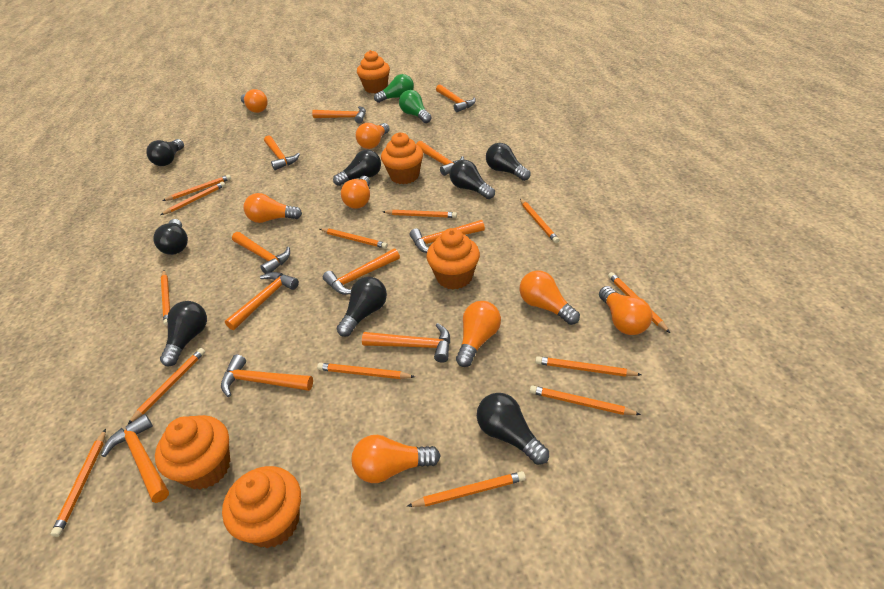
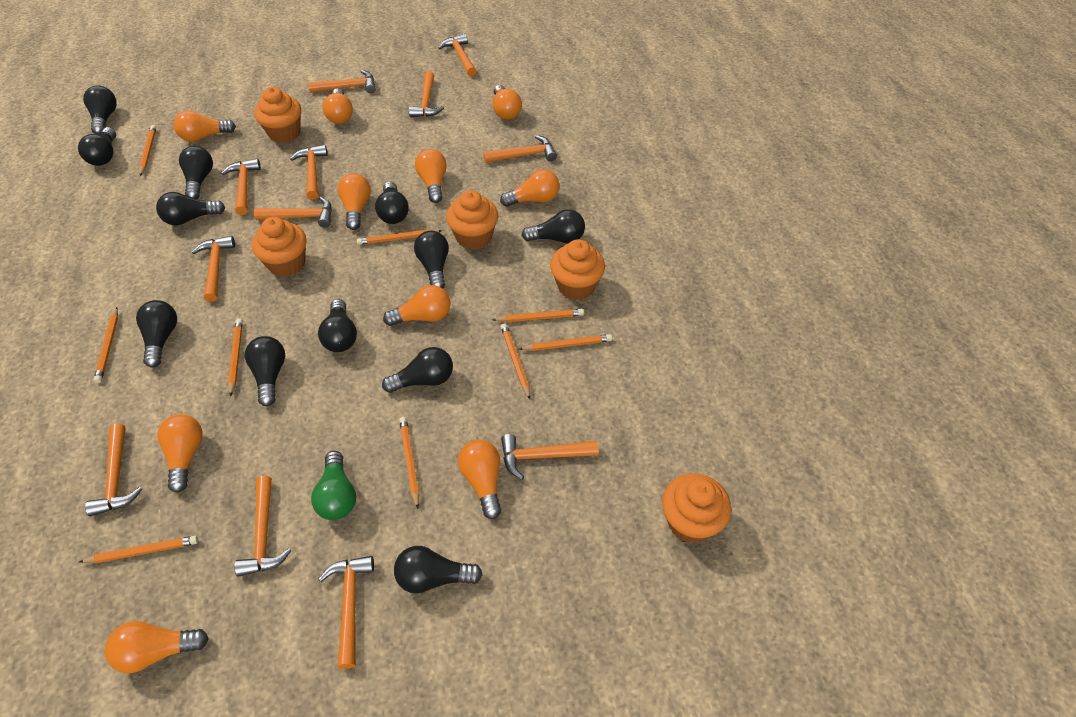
black light bulb: [146,139,184,166] [153,219,188,255] [160,301,207,366] [333,150,381,186] [337,277,387,337] [450,160,495,199] [477,393,549,465] [486,143,531,181] = 8 -> [78,127,116,166] [83,86,117,134] [136,300,177,367] [156,192,225,225] [179,146,213,199] [245,336,285,406] [318,299,357,352] [375,181,409,224] [382,347,453,393] [394,546,483,593] [414,231,449,289] [521,209,585,243] = 12
green light bulb: [374,74,414,103] [399,90,432,123] = 2 -> [311,451,356,520] = 1
orange hammer: [101,414,169,503] [221,355,313,397] [225,272,299,330] [232,232,290,274] [264,135,300,170] [312,106,366,124] [323,248,400,295] [362,323,450,363] [410,220,485,253] [416,141,464,176] [436,84,476,112] = 11 -> [85,423,142,516] [192,236,235,302] [221,159,261,215] [234,476,292,577] [254,197,332,228] [290,145,328,200] [308,70,376,93] [318,556,374,669] [409,71,444,117] [439,34,476,77] [483,135,557,163] [501,434,599,480] = 12
orange light bulb: [241,89,268,113] [244,193,302,223] [341,176,370,209] [351,435,441,483] [356,123,390,149] [456,301,501,367] [520,270,580,325] [599,286,652,335] = 8 -> [105,621,209,673] [157,414,202,493] [174,111,236,142] [323,89,353,124] [338,173,371,230] [383,285,450,326] [415,149,447,203] [458,440,501,519] [493,85,522,119] [500,169,559,207] = 10
orange pencil: [51,429,106,537] [127,348,205,425] [161,182,225,215] [161,270,170,326] [162,175,231,201] [317,363,415,379] [320,228,388,249] [383,210,457,218] [407,471,526,507] [520,199,559,243] [530,385,641,415] [535,356,642,377] [608,272,670,333] = 13 -> [79,536,198,563] [94,307,118,383] [139,125,156,176] [228,318,243,397] [357,229,442,245] [399,417,420,509] [492,309,584,322] [501,323,530,399] [519,334,612,351] = 9

